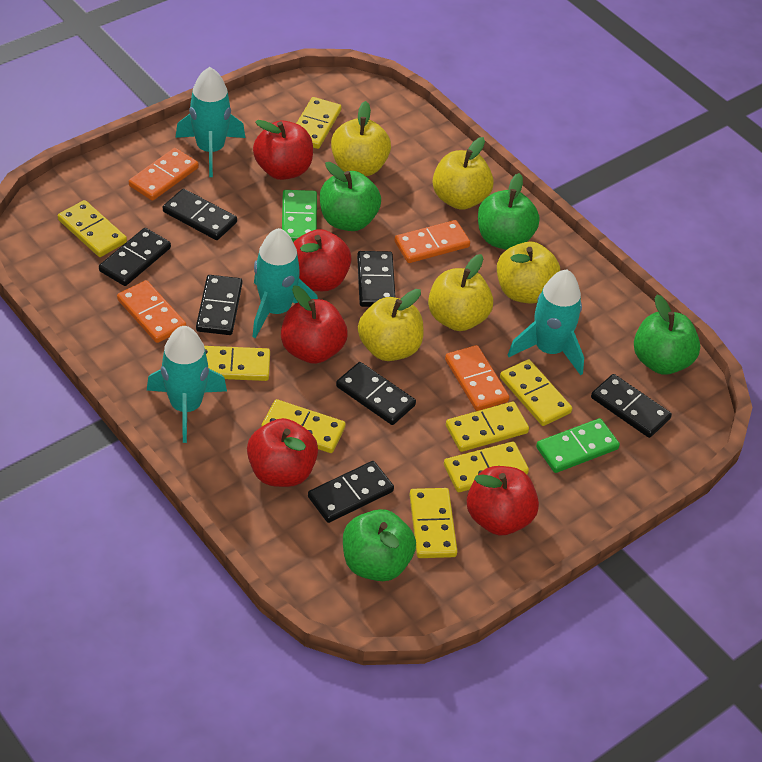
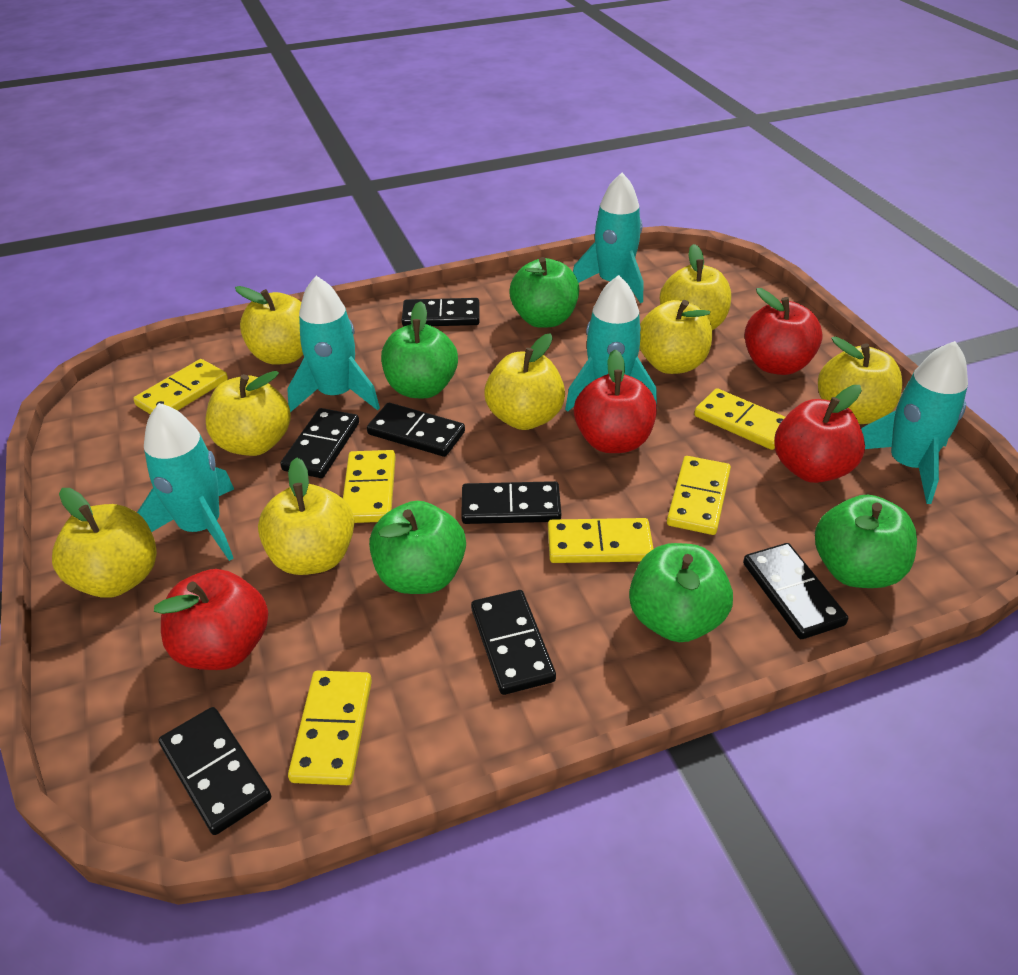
green apple: [320,162,381,231] [343,509,416,581] [478,173,540,250] [634,295,700,375] = 4 -> [369,501,466,594] [381,301,458,398] [509,257,579,328] [629,543,733,642] [815,495,917,588] = 5
green domino: [282,190,317,242] [536,418,620,473] = 2 -> none = 0
orange domino: [117,280,186,343] [129,148,199,201] [394,220,470,263] [445,345,509,411] = 4 -> none = 0
red apple: [247,418,318,487] [253,120,313,180] [281,285,347,364] [293,229,352,291] [467,466,539,536] = 5 -> [154,569,268,670] [574,350,657,453] [744,288,823,375] [774,385,865,483] = 4
turquoise rocket: [147,326,227,443] [175,67,245,177] [252,228,318,338] [508,269,584,375] = 4 -> [137,403,234,561] [287,276,380,412] [565,275,657,412] [573,173,643,303] [861,341,968,504] = 5
yellow apple: [331,101,391,176] [358,289,423,361] [428,254,493,331] [433,137,494,210] [497,242,560,304] = 5 -> [52,488,157,598] [205,371,291,456] [235,286,303,365] [258,457,354,575] [485,333,565,430] [640,300,712,374] [660,244,731,330] [818,336,903,424] = 8
yellow domino: [58,200,127,257] [204,346,270,381] [261,399,346,453] [296,97,341,149] [409,488,458,558] [444,442,529,492] [446,402,529,452] [500,359,572,426] = 8 -> [133,359,228,414] [288,671,372,785] [343,450,396,523] [548,518,654,563] [667,456,731,535] [694,388,785,450] = 6

